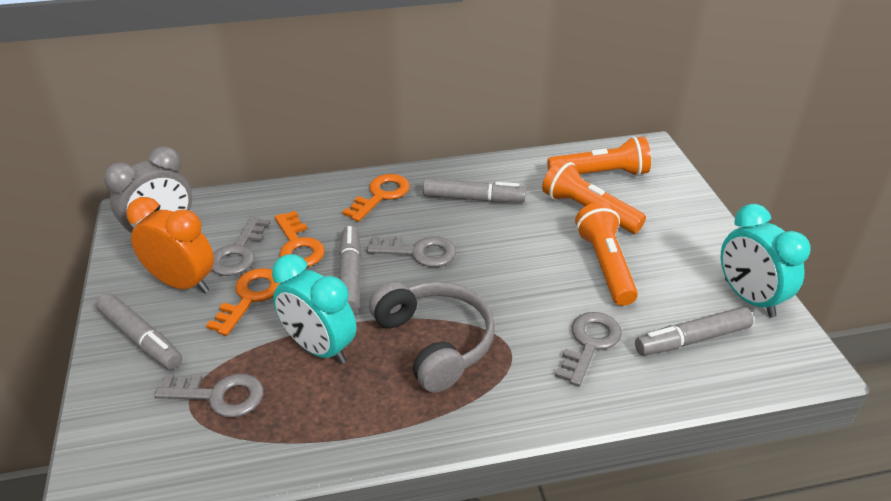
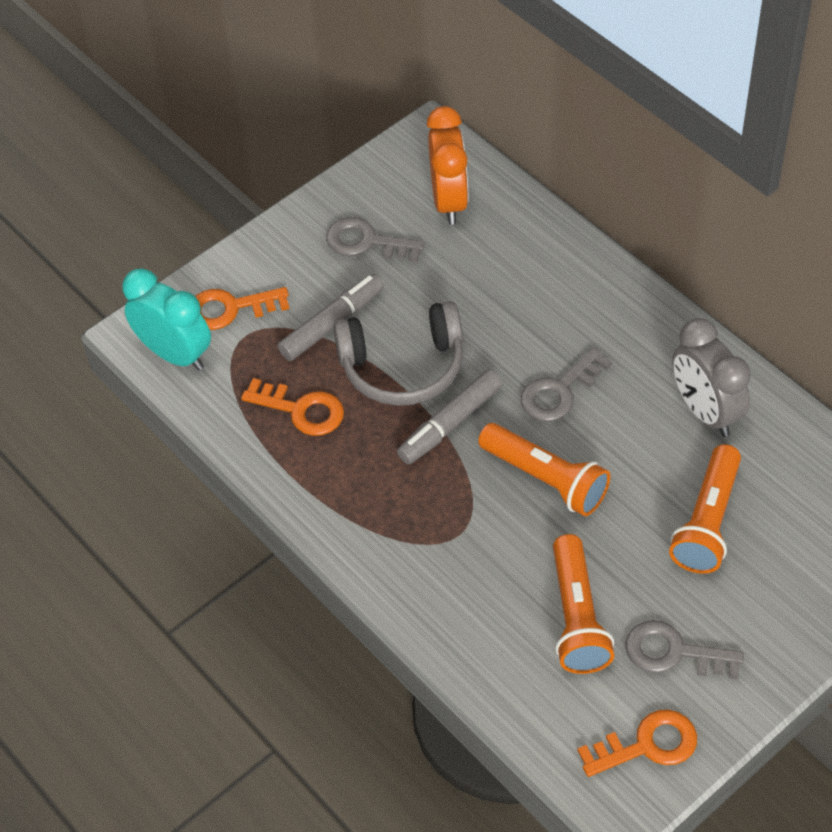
grey key: [154,374,264,418] [211,217,271,276] [367,236,457,267] [555,312,622,386] = 4 -> [326,217,425,262] [521,347,612,422] [625,620,744,680] = 3
grey marker: [96,293,182,370] [339,226,361,314] [423,178,526,202] [635,307,753,356] = 4 -> [278,274,384,361] [397,369,503,465] = 2
turquoise clock: [272,254,356,364] [721,204,811,317] = 2 -> [122,268,211,371] = 1

